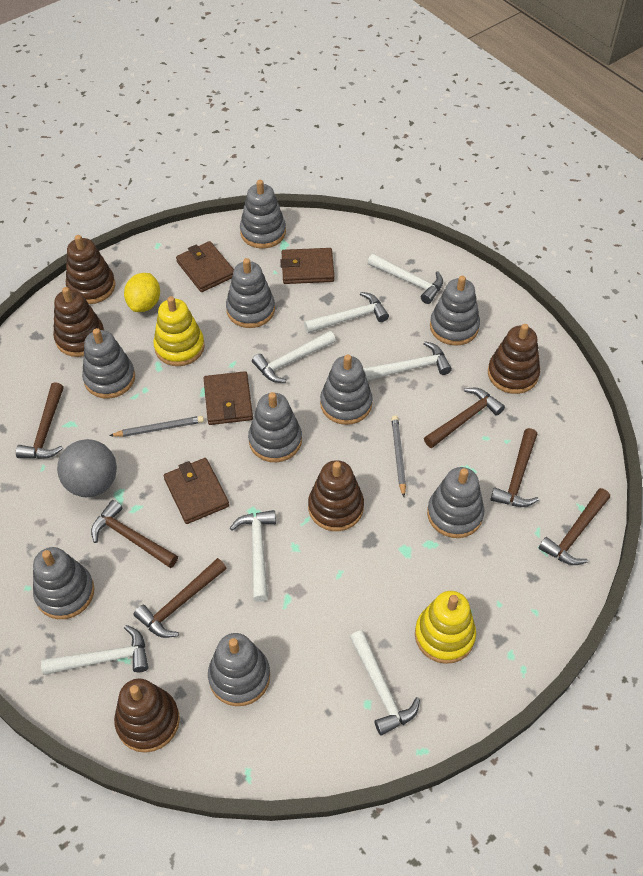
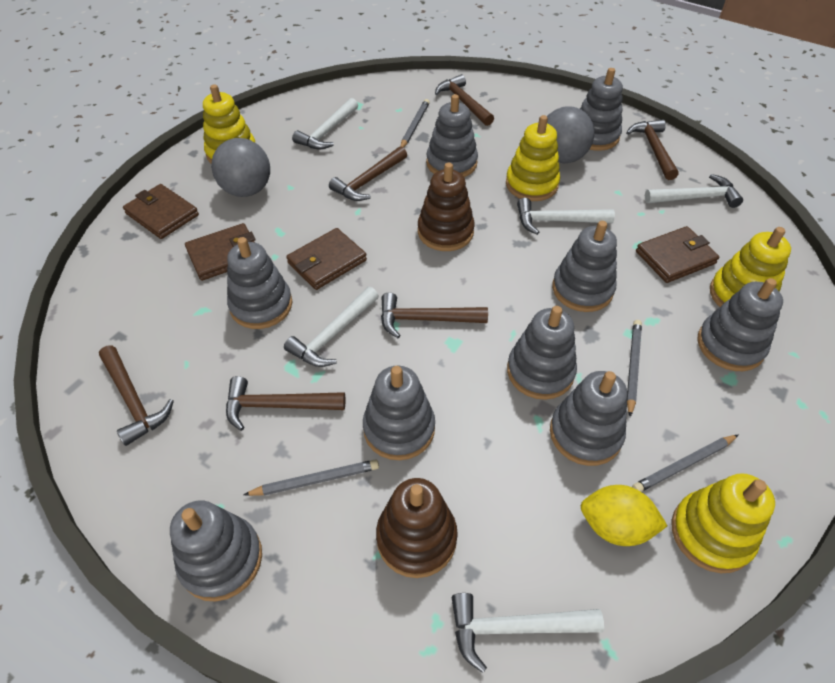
brown stacking toy: [53,287,104,357] [66,235,115,304] [114,678,180,753] [308,460,364,531] [488,324,540,394] = 5 -> [376,478,458,578] [418,162,475,251] = 2
grey ball: [57,439,117,497] = 1 -> [211,138,270,197] [547,107,594,163] = 2
grey pencil: [109,416,204,437] [391,415,406,497] = 2 -> [243,459,379,496] [401,99,430,148] [627,320,642,417] [632,435,738,492] = 4
white hammer: [41,625,148,675] [230,510,276,602] [252,331,336,383] [304,292,389,333] [350,630,420,735] [363,341,452,380] [367,254,443,304] = 7 -> [284,287,379,367] [292,98,358,149] [452,593,604,673] [517,198,615,235] [645,174,743,208] = 5
yellow stacking toy: [153,296,205,366] [415,591,476,664] = 2 -> [203,84,255,164] [506,115,560,201] [671,473,775,573] [710,227,791,307] = 4

